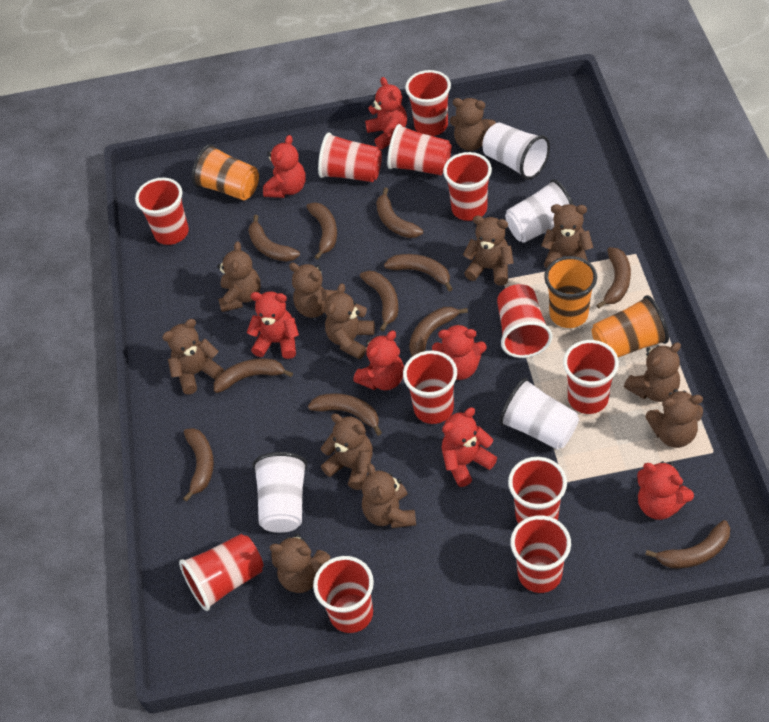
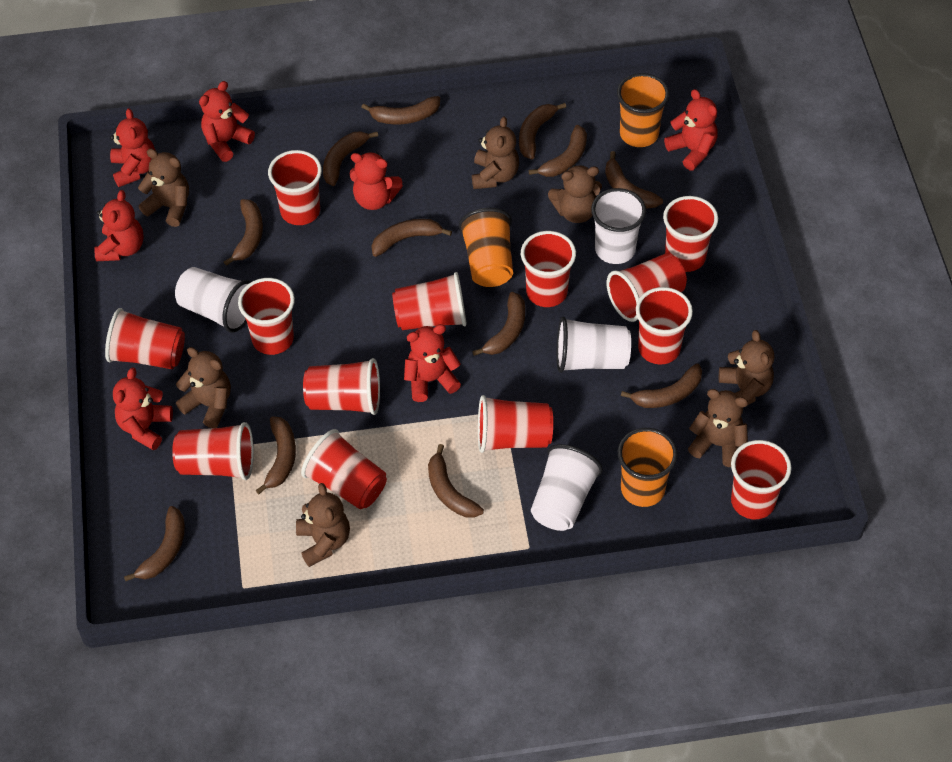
brown banana: [183,428,214,502] [214,358,293,393] [248,215,300,262] [306,202,337,260] [308,393,382,436] [360,271,398,331] [376,188,423,238] [384,254,453,291] [409,307,468,357] [596,247,631,309] [645,520,730,568] = 11 -> [124,506,185,581] [224,199,263,266] [256,416,296,494] [323,131,378,186] [361,96,440,124] [371,219,452,257] [428,444,484,518] [472,292,525,356] [519,103,566,159] [529,125,587,177] [605,151,663,208] [621,363,702,408] = 12
brown teddy bear: [162,319,224,395] [217,241,261,312] [270,534,331,593] [289,263,337,318] [321,413,373,490] [324,283,375,359] [362,463,416,528] [450,98,496,151] [463,215,514,286] [541,204,593,268] [624,342,681,402] [646,389,703,448] = 12 -> [138,148,189,227] [176,347,231,428] [296,483,350,567] [472,116,519,189] [548,165,602,223] [688,389,748,467] [719,330,774,405] = 7
red cup: [135,178,189,245] [179,534,264,611] [313,556,374,633] [318,132,382,182] [387,124,452,175] [403,350,457,424] [405,70,451,136] [443,152,492,221] [497,284,552,358] [508,457,567,523] [510,515,571,593] [563,340,619,414] = 12 -> [105,308,185,369] [172,422,254,480] [238,278,295,355] [268,150,322,225] [301,429,387,509] [303,358,380,415] [392,272,467,330] [478,395,553,453] [521,231,576,307] [607,253,687,322] [636,287,693,364] [663,196,718,272] [731,440,792,519] = 13

